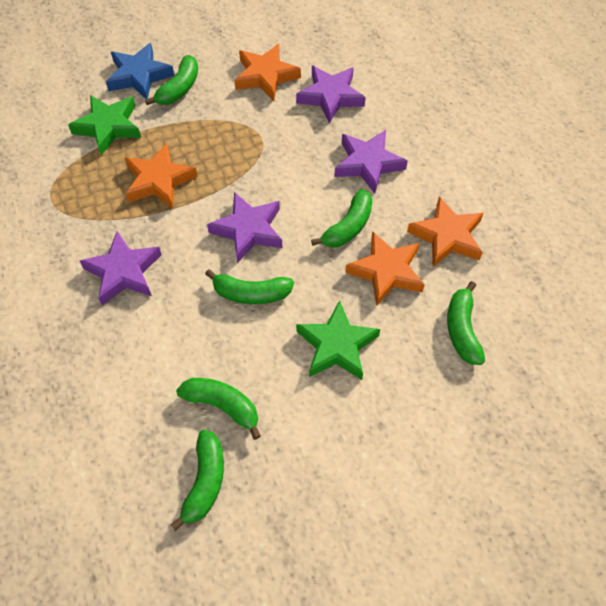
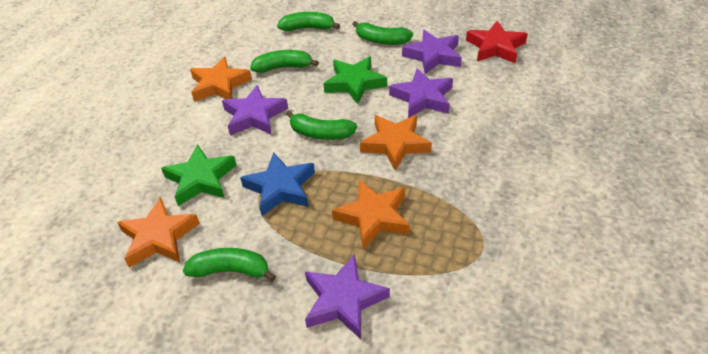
green banana: [145,55,198,105] [170,430,224,531] [176,378,261,440] [205,269,294,304] [311,189,373,247] [447,281,485,365] = 6 -> [183,248,276,282] [250,50,319,73] [277,12,340,31] [286,110,357,140] [353,21,413,45] = 5
red star: none = 0 -> [466,21,528,63] = 1

